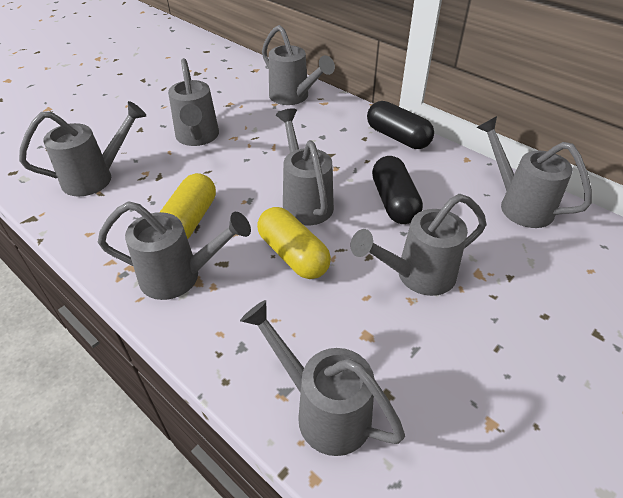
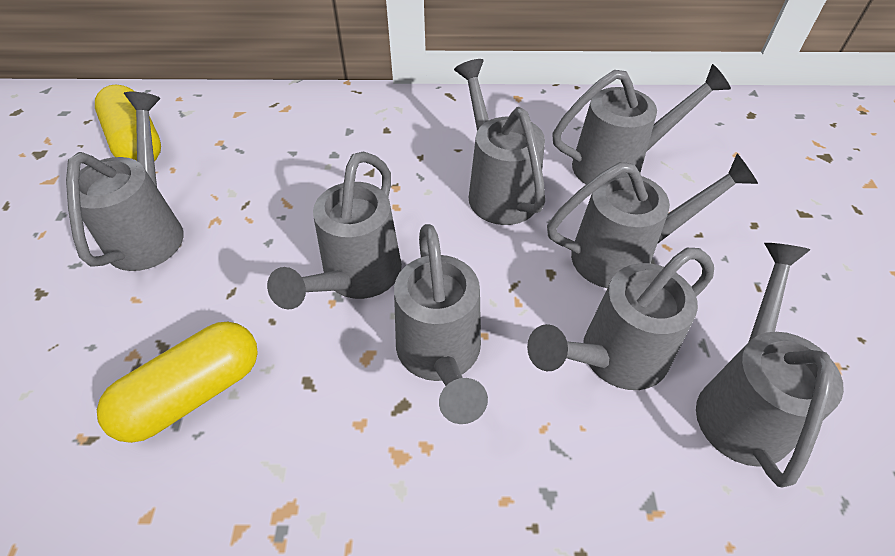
black capsule: [367,101,434,149] [372,156,423,224] = 2 -> none = 0

